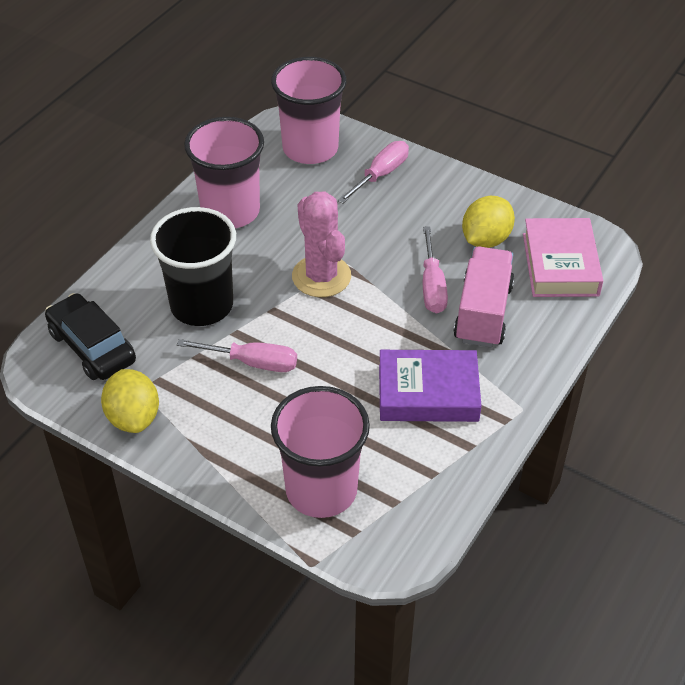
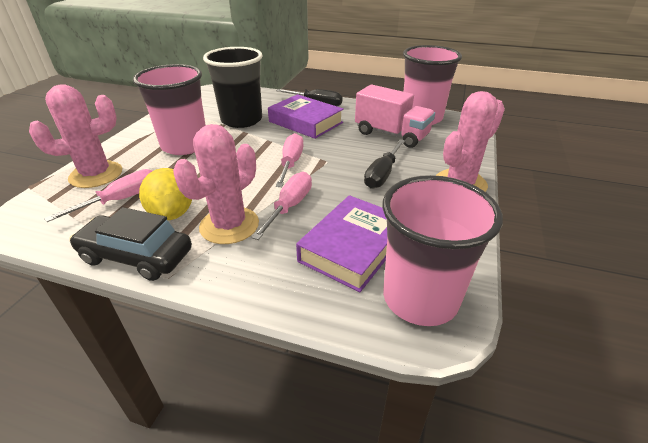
black screwdriver: none = 0 -> [276,89,343,106] [364,139,405,189] = 2
pink book: [523,218,603,297] = 1 -> none = 0
pink cactus: [292,191,351,297] = 1 -> [29,84,122,188] [173,124,259,244] [436,91,505,192] = 3
purple book: [379,350,482,422] = 1 -> [268,94,344,139] [296,195,387,292] = 2
yellow lemon: [101,369,159,433] [462,196,515,248] = 2 -> [139,168,192,220] = 1

